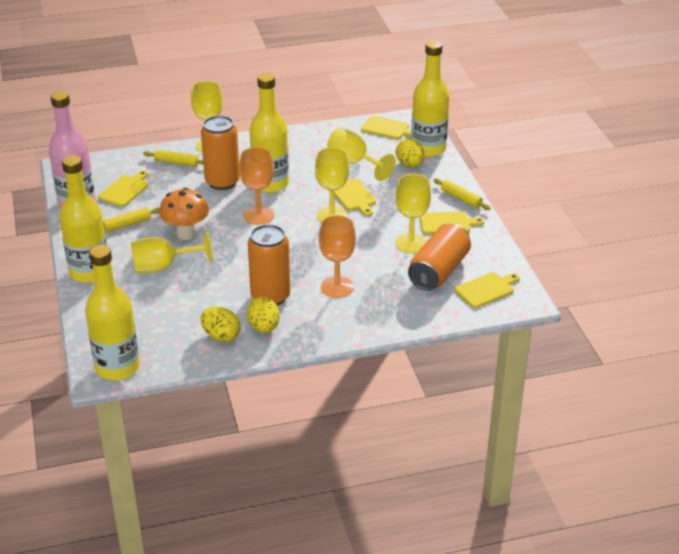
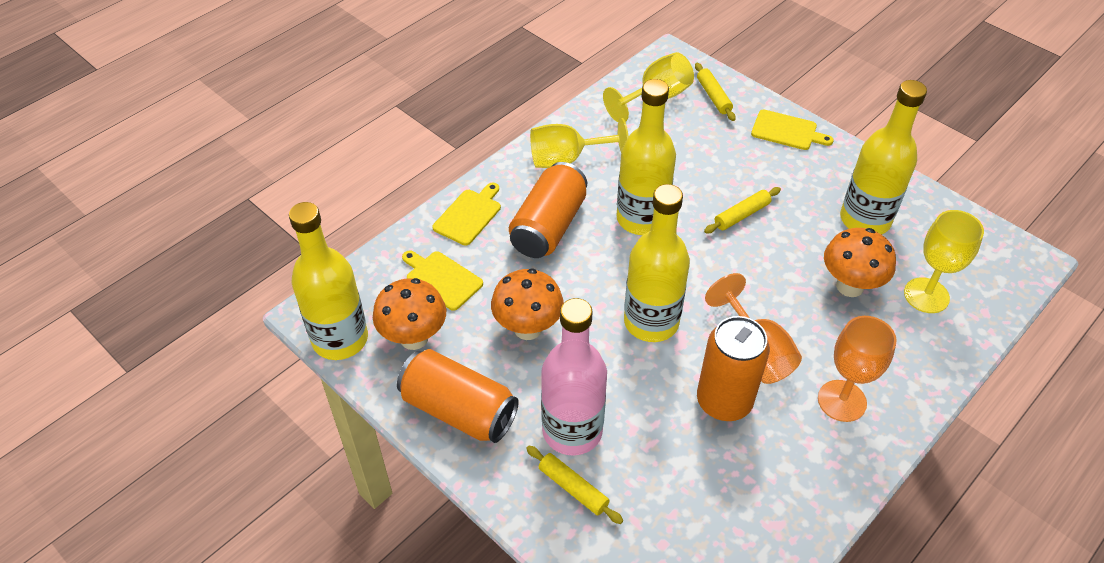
orange mushroom: [159,188,209,240] = 1 -> [373,278,446,350] [491,268,564,340] [824,228,896,297] = 3
yellow cutting board: [98,171,148,207] [335,179,376,216] [361,116,411,139] [419,211,484,234] [455,272,520,308] = 5 -> [402,250,483,311] [433,183,501,245] [751,109,834,150] = 3
yellow egg: [201,306,241,342] [247,297,280,333] [396,138,425,168] = 3 -> none = 0
yellow goblet: [131,230,213,274] [191,81,223,152] [315,147,349,222] [327,127,396,181] [395,174,431,253] = 5 -> [530,118,629,168] [603,52,694,122] [904,210,984,313] = 3

